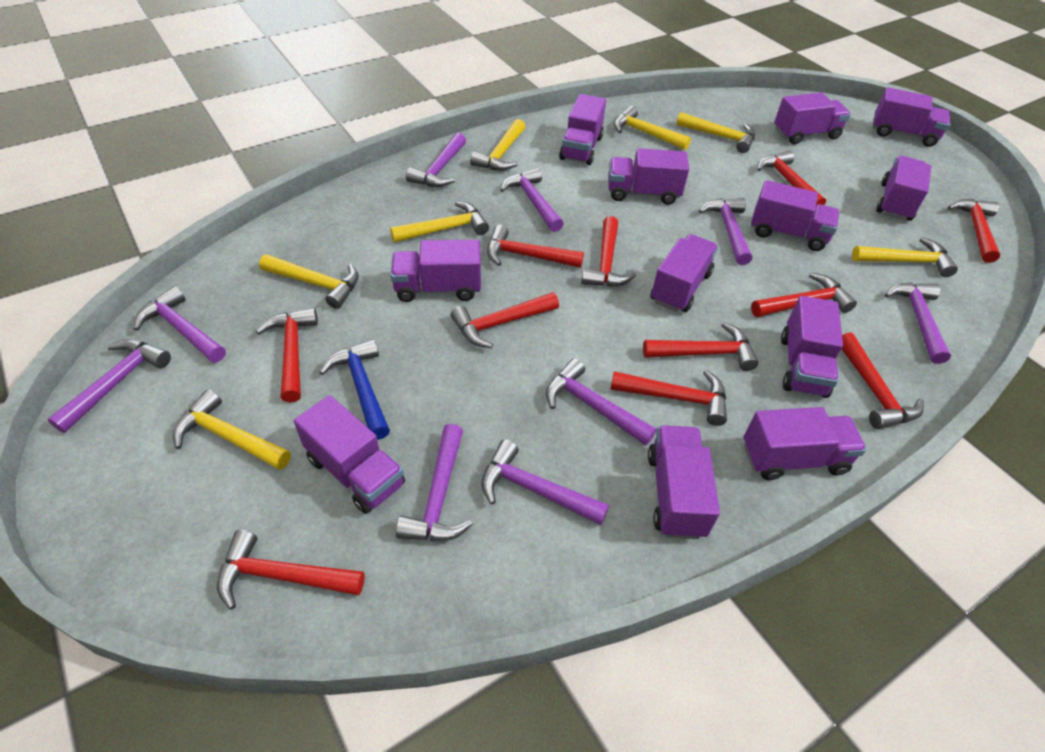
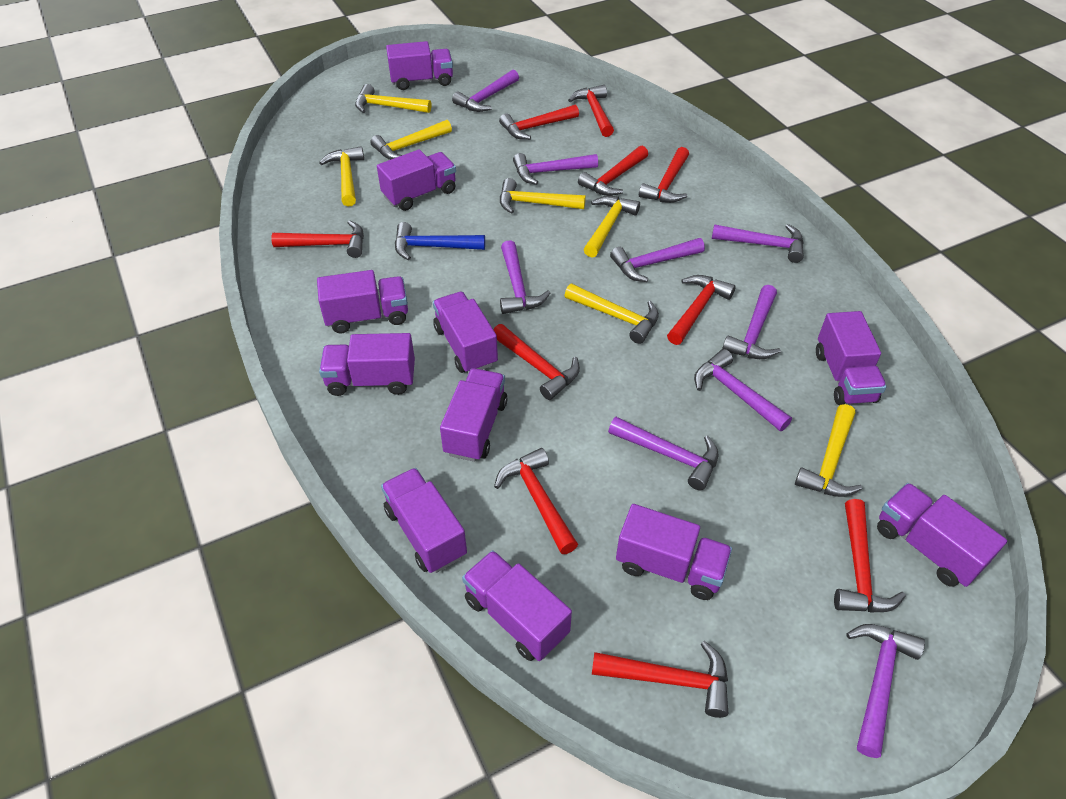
purple truck: [294,395,405,514] [391,240,481,302] [559,94,606,165] [608,148,689,205] [648,425,720,539] [650,234,718,312] [744,407,867,480] [751,180,840,251] [774,92,851,144] [781,296,843,398] [873,87,950,147] [876,156,931,221] = 12 -> [317,270,408,333] [319,333,415,396] [377,150,456,211] [381,468,467,573] [386,41,453,90] [433,292,498,373] [440,368,508,462] [462,550,572,661] [616,504,732,600] [816,311,887,405] [877,483,1007,587] = 11
red hammer: [217,530,365,610] [256,308,318,403] [451,292,559,348] [487,225,584,268] [581,216,636,287] [611,370,727,426] [643,322,758,371] [751,273,857,317] [757,150,826,206] [842,332,924,429] [948,199,1000,263] = 11 -> [272,220,364,258] [493,324,580,400] [494,448,578,554] [499,104,579,140] [568,85,614,137] [578,146,648,196] [592,641,728,718] [639,147,689,203] [667,275,736,345] [834,499,906,613] = 10

